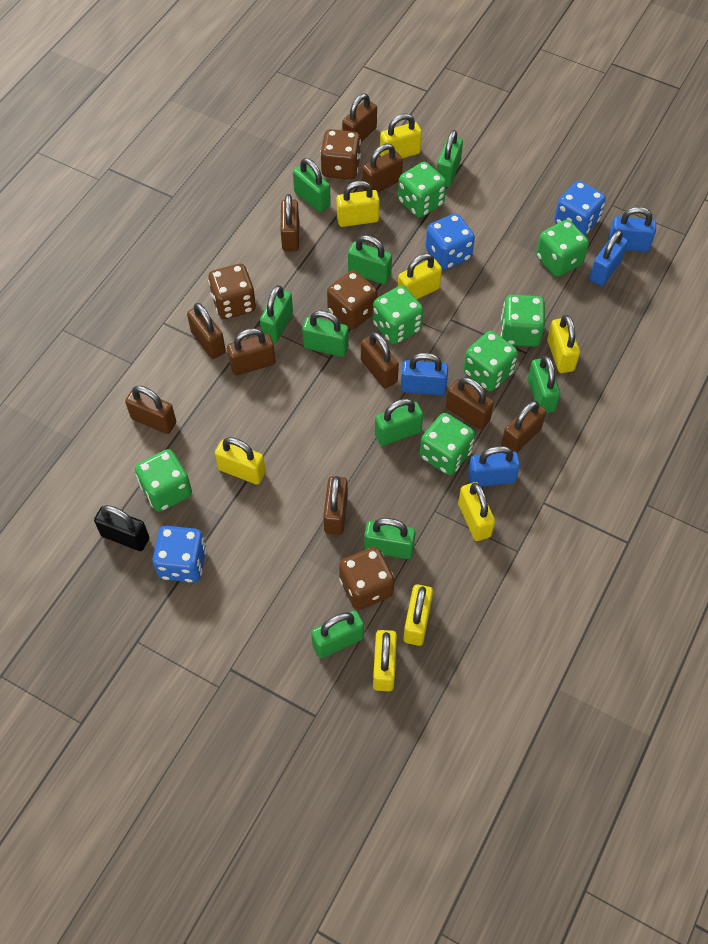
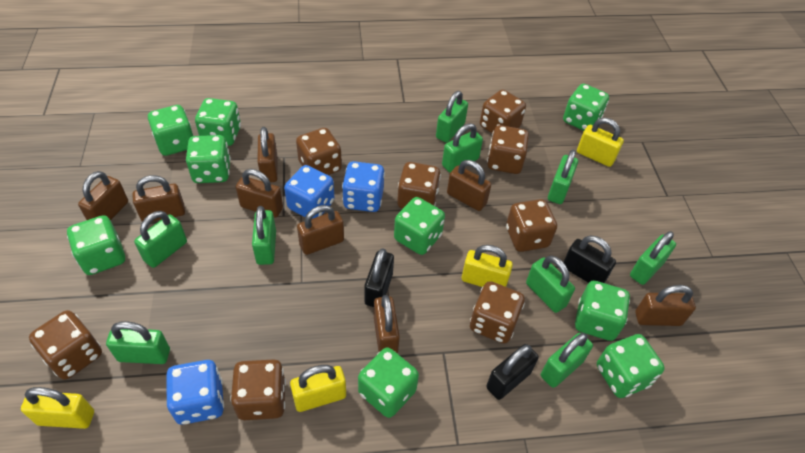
black padlock: [94,505,149,551] = 1 -> [365,248,394,307] [486,344,539,400] [563,236,616,283] = 3
blue padlock: [401,353,448,395] [468,446,520,486] [589,230,628,286] [608,207,656,252] = 4 -> none = 0
brown dice: [208,264,256,319] [320,129,361,180] [327,271,378,330] [339,547,394,610] = 4 -> [29,310,102,380] [230,359,286,420] [296,128,342,175] [397,162,441,209] [470,281,525,344] [480,90,526,133] [487,125,529,174] [506,199,557,252] = 8
brown padlock: [125,386,177,434] [187,303,226,359] [227,328,275,375] [281,194,299,251] [323,476,348,535] [342,93,377,142] [361,332,399,389] [362,144,403,192] [446,377,494,430] [501,401,546,452] = 10 -> [78,171,128,220] [132,175,185,222] [236,169,283,218] [258,127,278,182] [297,205,344,255] [374,295,400,354] [447,160,491,211] [635,285,696,326] = 8
green dice: [135,449,192,512] [373,286,424,344] [398,162,446,218] [420,413,475,475] [463,331,518,391] [501,295,545,347] [536,220,589,277] = 7 -> [67,215,125,275] [148,105,194,156] [186,135,231,183] [195,98,241,146] [358,347,419,418] [394,197,445,255] [563,84,609,131] [575,281,630,341] [597,334,665,398] = 9
yellow padlock: [215,437,266,485] [336,181,380,227] [373,630,397,691] [380,113,422,159] [398,253,442,299] [403,584,433,646] [458,482,495,541] [547,315,580,373] = 8 -> [21,387,94,429] [290,365,346,412] [462,245,513,287] [577,118,624,167] = 4

